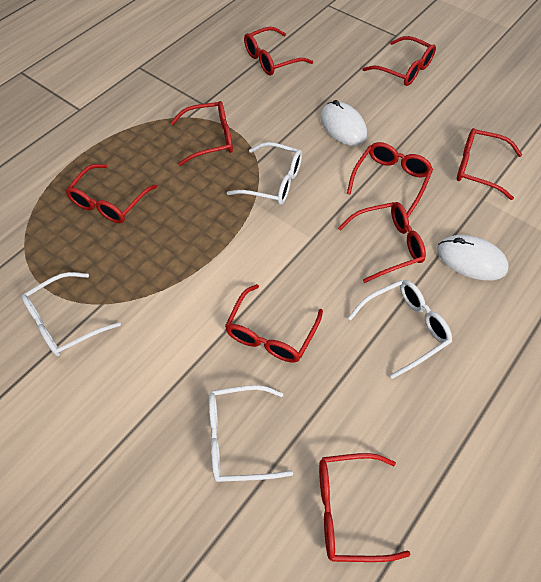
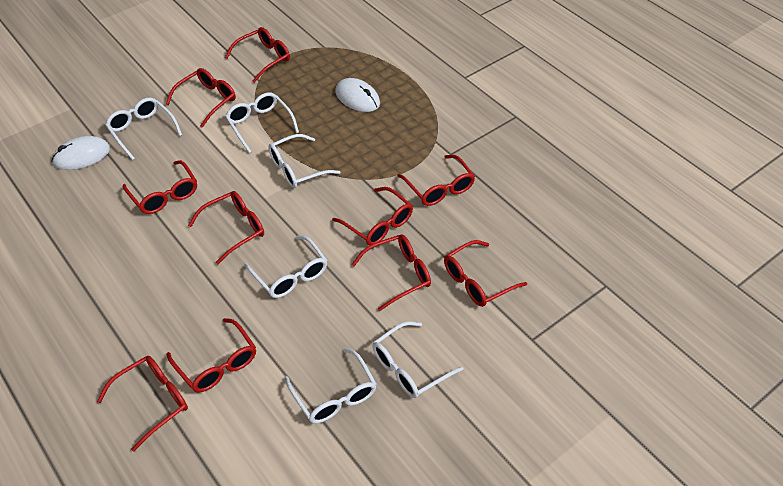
red glasses: [66,164,157,223] [171,101,233,166] [225,284,323,363] [244,27,313,76] [319,453,410,562] [338,202,426,283] [347,142,433,217] [363,36,436,86] [457,128,522,200] = 9 -> [97,356,188,451] [123,160,197,214] [166,68,236,128] [167,318,256,393] [188,191,264,264] [225,27,290,83] [332,187,413,246] [351,234,431,311] [398,155,475,206] [444,240,527,307] = 10
white glasses: [21,272,121,357] [209,385,293,482] [227,142,302,205] [348,280,452,379] = 4 -> [105,98,182,160] [225,92,299,153] [244,236,327,298] [268,134,341,188] [285,348,377,424] [372,321,463,398] = 6

